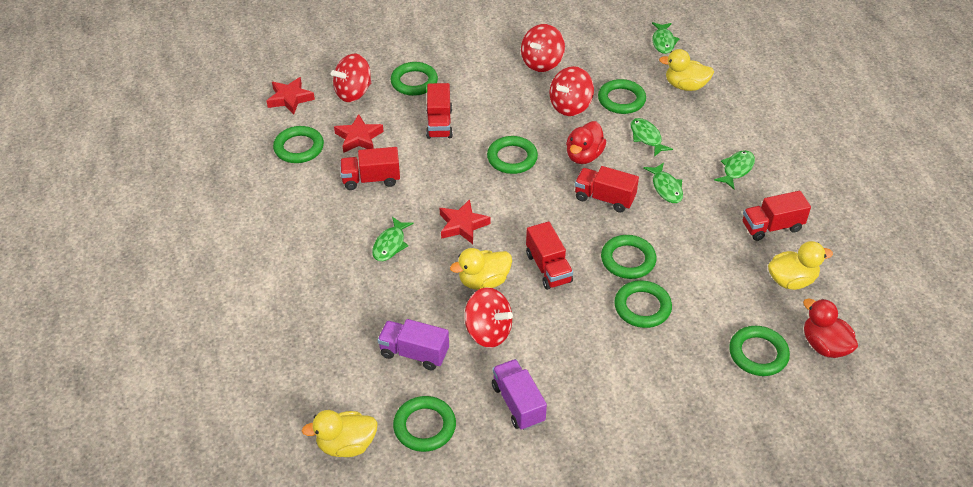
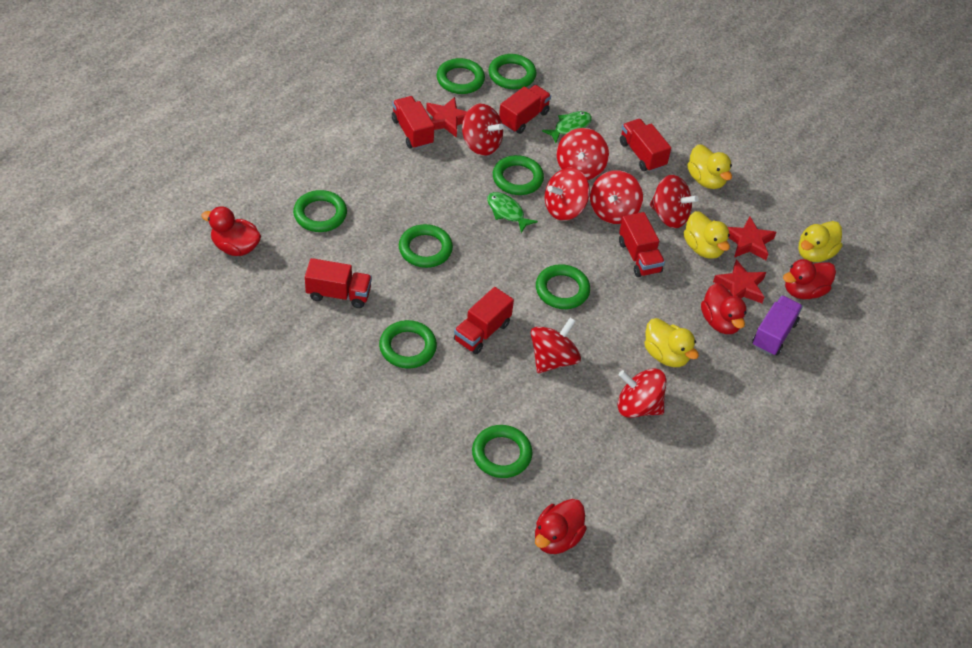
green fish: [372,217,414,261] [631,118,673,157] [643,162,683,203] [652,22,680,54] [714,150,755,189] = 5 -> [487,192,538,233] [542,111,592,143] = 2
purple truck: [377,319,449,370] [492,359,547,430] = 2 -> [752,295,803,356] = 1
red duck: [566,121,606,164] [803,298,858,358] = 2 -> [201,207,261,256] [535,499,587,554] [701,283,746,334] [783,259,836,299] = 4
red spinning top: [331,54,371,102] [465,287,513,348] [521,24,565,72] [550,66,594,116] = 4 -> [462,104,503,156] [531,317,581,373] [545,168,590,221] [557,128,609,180] [590,170,643,224] [618,369,666,418] [650,175,699,228] = 7
red truck: [340,147,400,190] [426,83,453,139] [526,222,573,290] [575,166,639,213] [743,191,811,241] = 5 -> [305,258,372,308] [392,96,434,149] [454,287,514,354] [499,85,551,134] [619,212,665,277] [620,119,671,172] = 6

